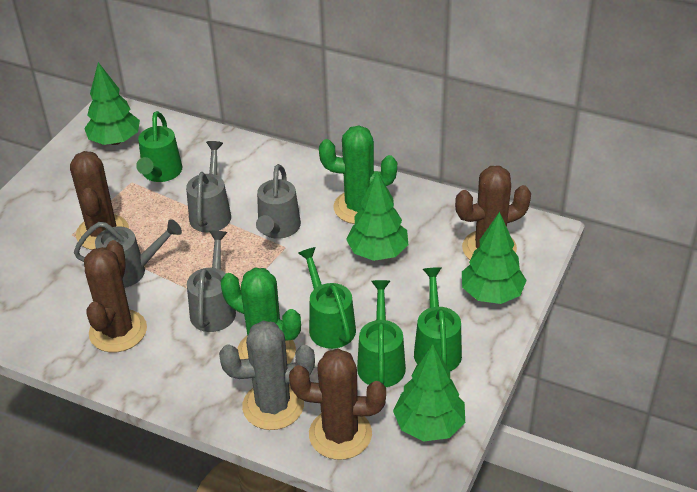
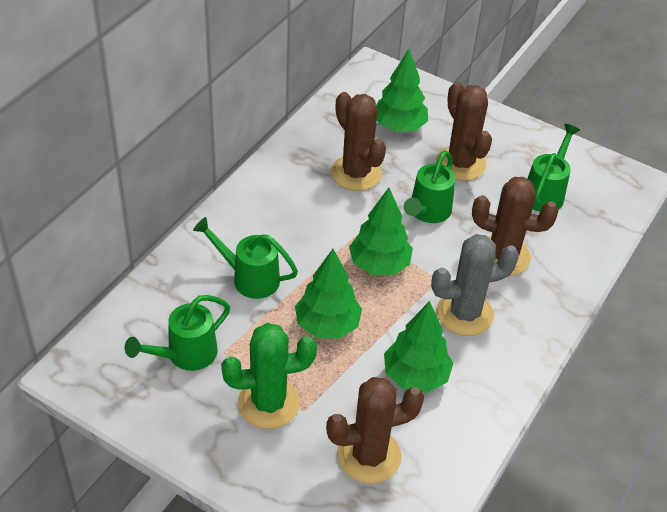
green cactus: [221,268,301,364] [319,126,397,224] = 2 -> [221,323,317,429] = 1
grey watering can: [74,219,182,288] [186,141,231,233] [187,231,236,332] [256,164,301,239] = 4 -> none = 0

